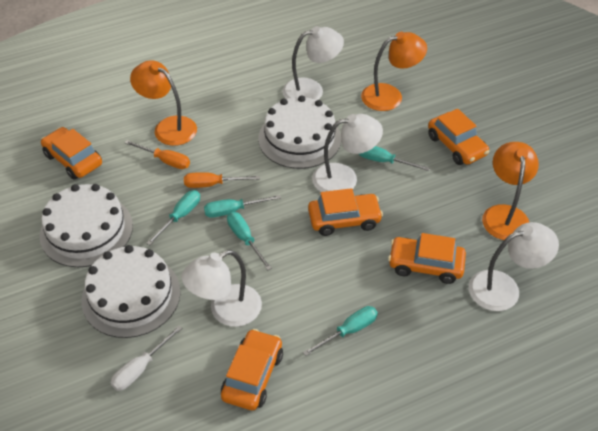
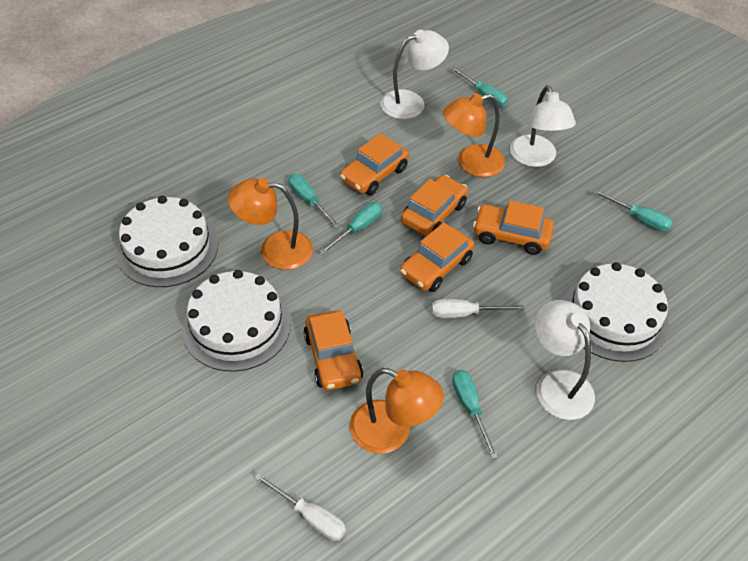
orange screwdriver: [124,140,190,169] [184,172,260,188] = 2 -> none = 0
white lamp: [182,250,262,327] [282,26,344,100] [312,114,383,192] [469,222,559,311] = 4 -> [380,30,449,119] [510,85,576,167] [535,300,595,420] = 3
white screwdriver: [110,325,182,391] = 1 -> [254,473,346,541] [432,299,524,318] = 2

